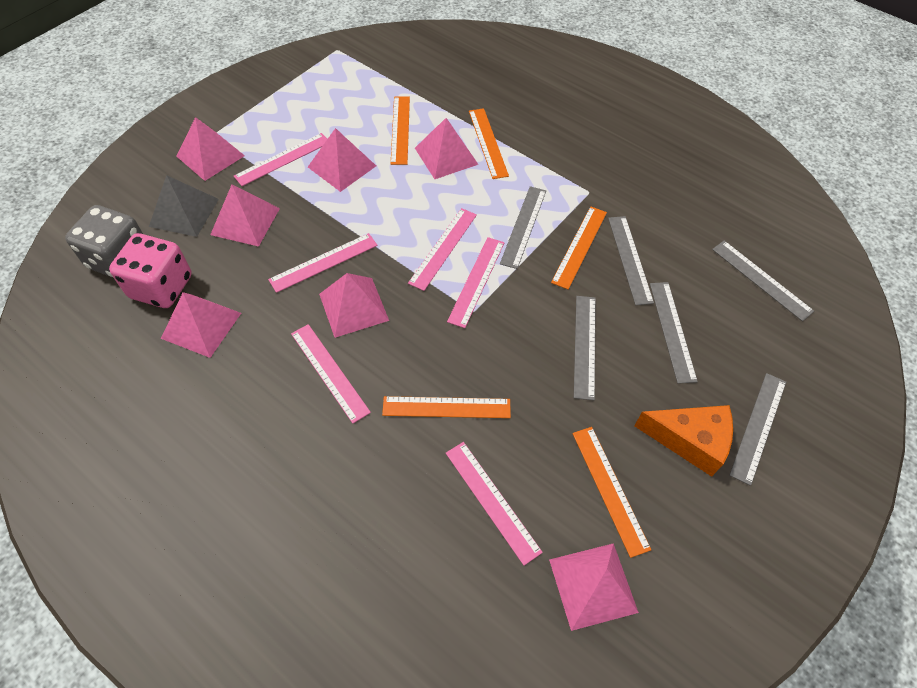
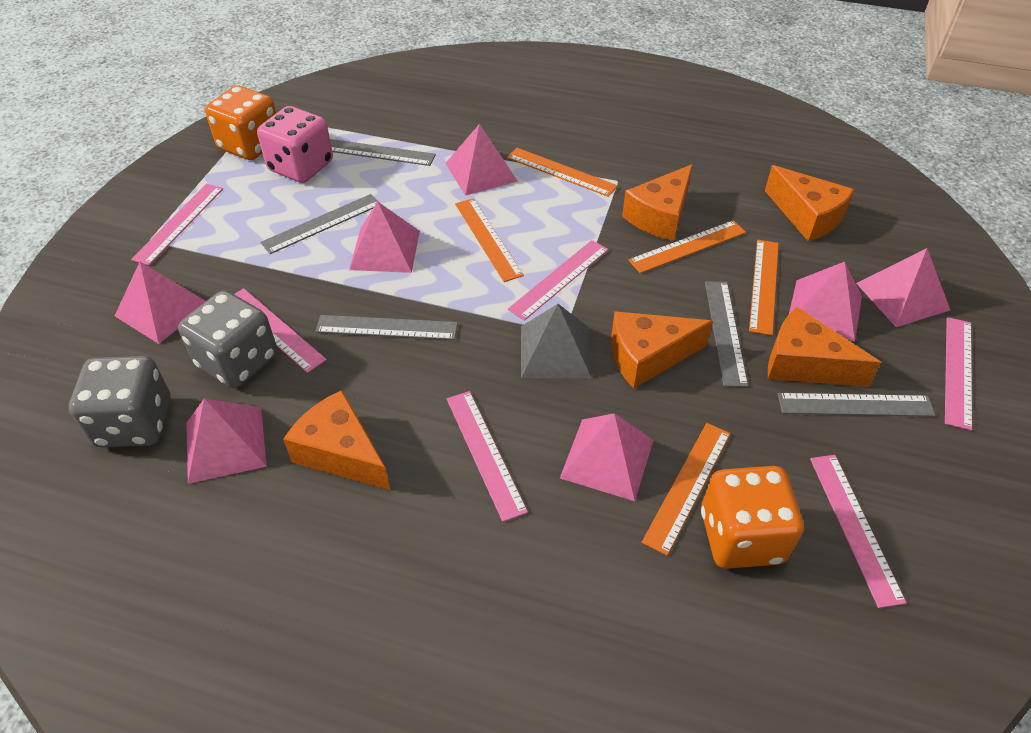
grey dice: [65,205,143,278] = 1 -> [69,356,171,448] [178,290,277,388] = 2
grey ruler: [500,186,546,269] [574,296,596,400] [608,216,654,305] [650,282,698,384] [712,241,814,321] [729,373,786,486] = 6 -> [260,194,377,254] [315,315,458,340] [330,139,436,166] [705,282,748,387] [778,393,935,416] = 5
orange cheese: [634,405,733,477] = 1 -> [283,390,390,490] [611,311,713,389] [622,164,693,241] [765,165,854,241] [768,307,881,387] = 5
orange dice: none = 0 -> [205,86,276,160] [701,466,804,569] = 2

